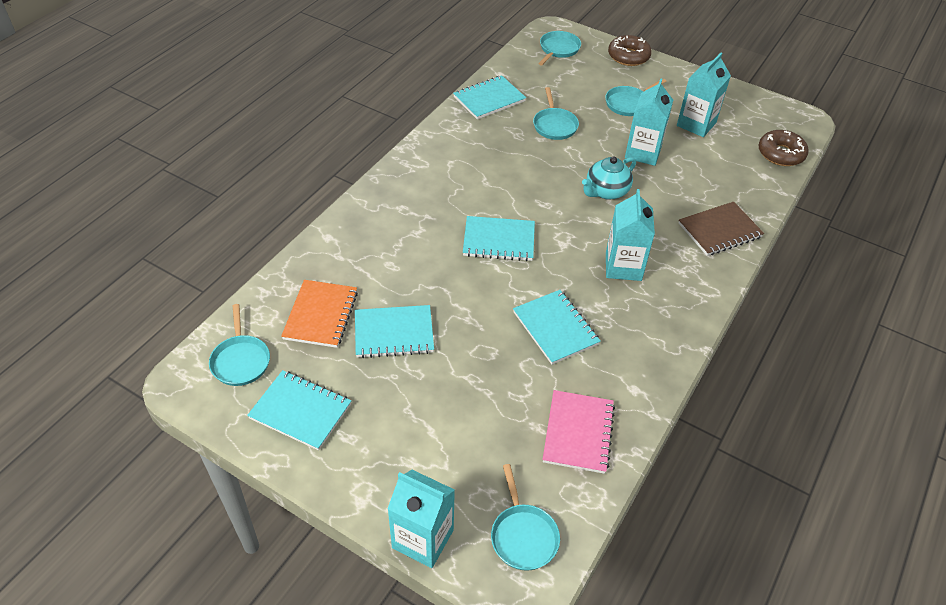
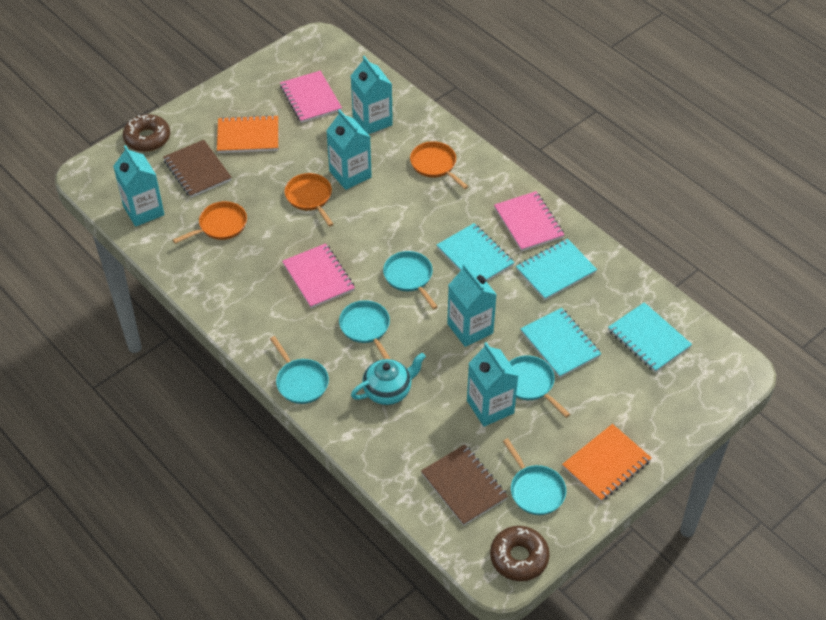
brown notebook: [679,202,764,256] = 1 -> [163,140,232,198] [421,445,508,526] = 2
orange notebook: [281,280,358,348] = 1 -> [217,115,278,153] [562,424,651,502] = 2
orange pan: none = 0 -> [173,201,247,244] [285,173,333,227] [410,141,468,189] = 3
pink notebook: [543,390,615,474] = 1 -> [280,71,342,123] [282,243,355,308] [494,191,564,252] = 3
turquoise carton: [387,470,455,568] [606,189,655,281] [625,78,673,166] [677,53,731,137] = 4 -> [113,145,165,227] [326,109,372,190] [351,56,393,134] [447,264,497,347] [467,342,518,427] = 5
turquoise notebook: [247,370,351,450] [355,305,434,358] [453,75,526,119] [463,216,535,261] [513,290,601,365] = 5 -> [437,223,515,282] [516,239,597,300] [521,308,601,378] [608,302,692,372] = 4

